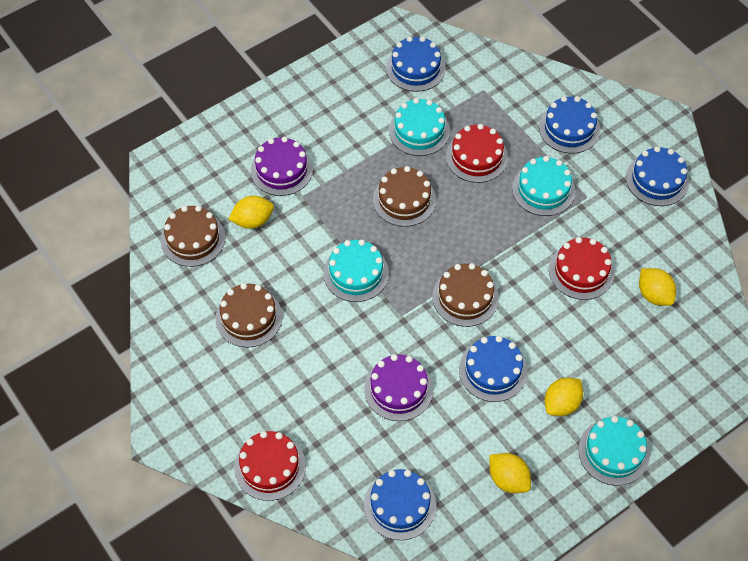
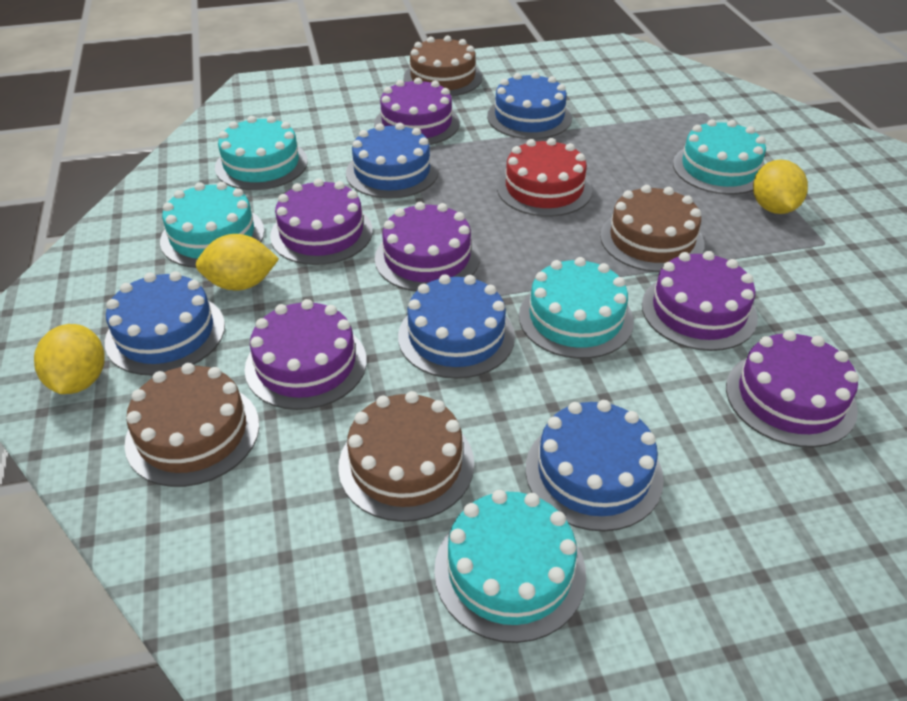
purple cake: [251,137,313,196] [364,354,433,421] = 2 -> [244,299,367,410] [270,178,373,265] [374,78,460,145] [375,202,480,291] [642,251,758,351] [726,330,859,447] = 6
red cake: [234,431,306,501] [446,124,508,183] [549,237,615,300] = 3 -> [497,138,592,217] = 1
turquoise cake: [323,239,389,302] [389,98,450,156] [512,156,575,216] [578,416,650,486] = 4 -> [160,182,265,268] [215,116,308,190] [434,490,586,643] [519,257,634,359] [673,119,766,195] = 5
yellow lemon: [228,196,274,229] [490,453,531,493] [545,378,583,416] [639,268,676,306] = 4 -> [34,324,105,394] [196,234,279,290] [753,159,808,214] = 3

